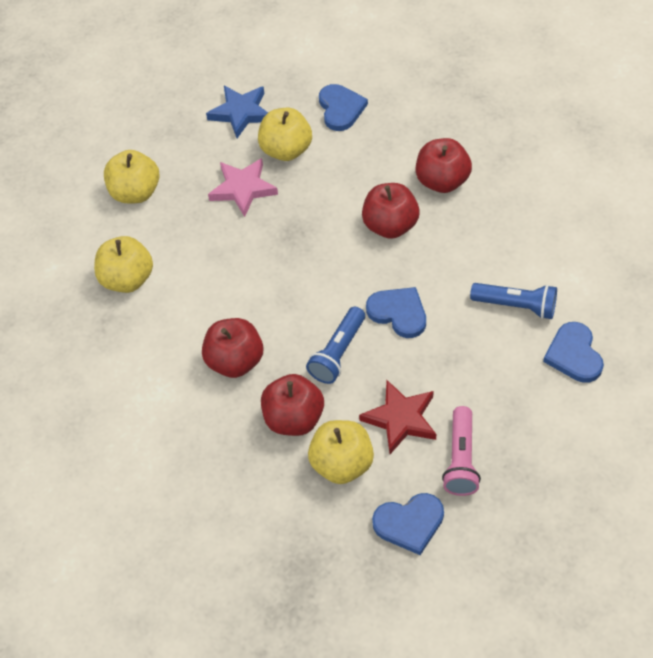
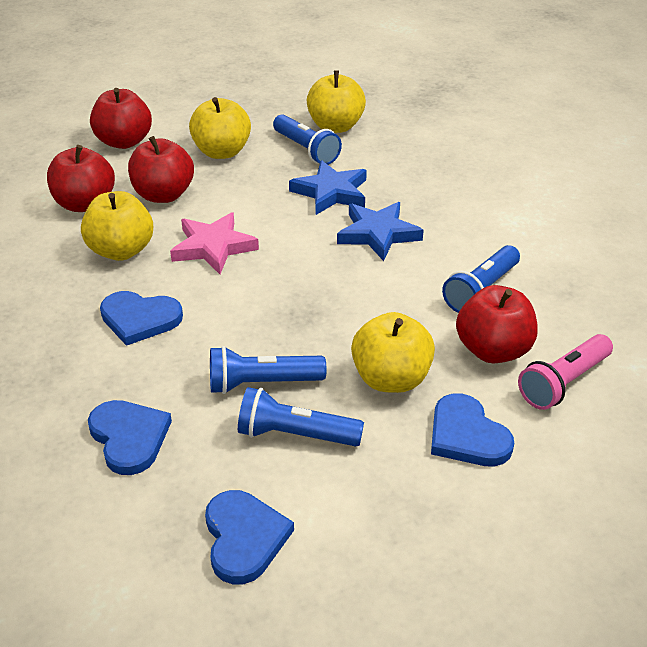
blue flashlight: [306,307,365,384] [470,283,557,319] = 2 -> [210,346,327,394] [238,387,364,447] [273,114,342,165] [442,245,520,313] = 4
blue star: [206,86,268,138] = 1 -> [289,160,367,215] [337,202,424,261] = 2
red star: [359,380,436,454] = 1 -> none = 0

